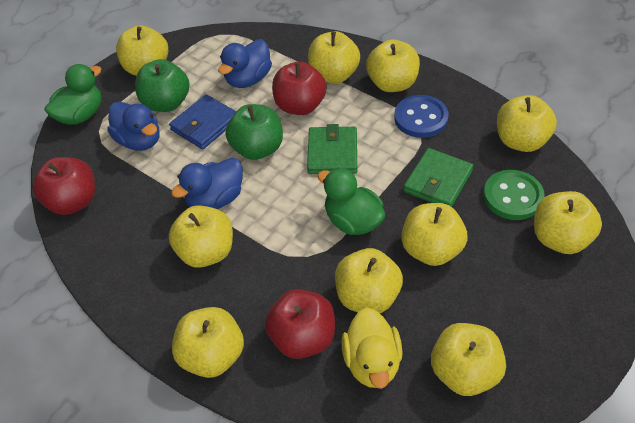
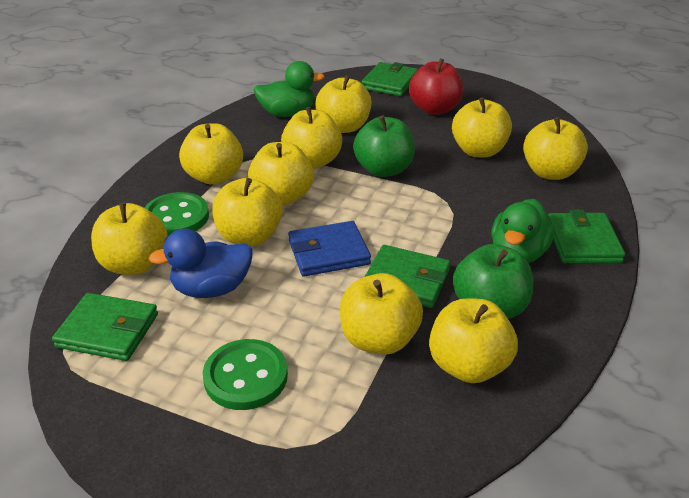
blue button: [394,95,448,138] = 1 -> none = 0
blue duck: [107,101,159,151] [171,158,243,209] [218,39,272,88] = 3 -> [149,229,253,298] = 1
green button: [483,170,545,220] = 1 -> [145,192,209,237] [203,339,288,410] = 2
green wallet: [307,124,357,174] [404,148,474,207] = 2 -> [52,293,158,361] [361,62,418,96] [365,245,451,308] [548,209,625,263] = 4
red apple: [33,157,95,215] [265,289,335,359] [272,62,327,115] = 3 -> [409,59,463,115] = 1
yellow duck: [341,307,403,389] = 1 -> none = 0

